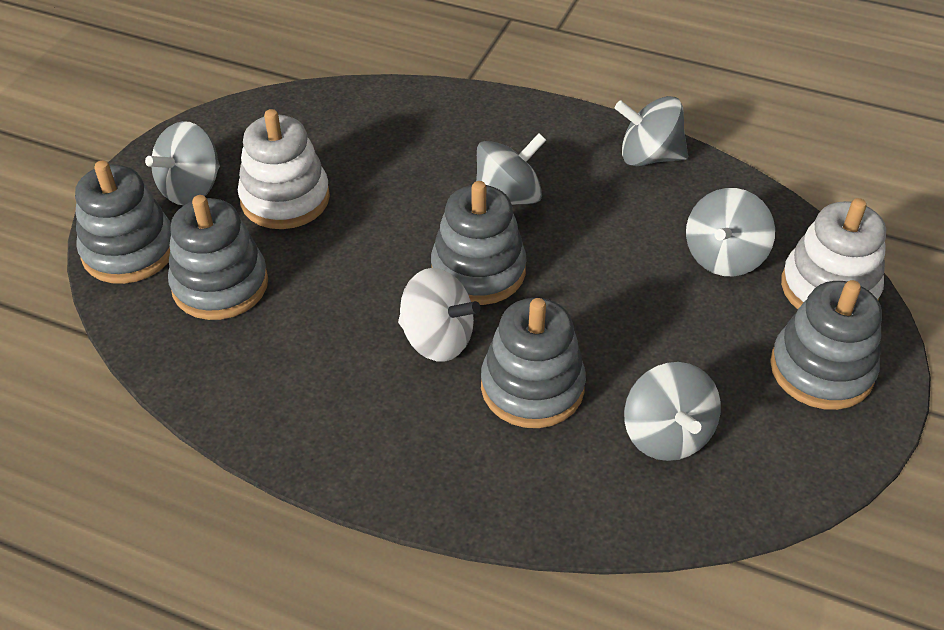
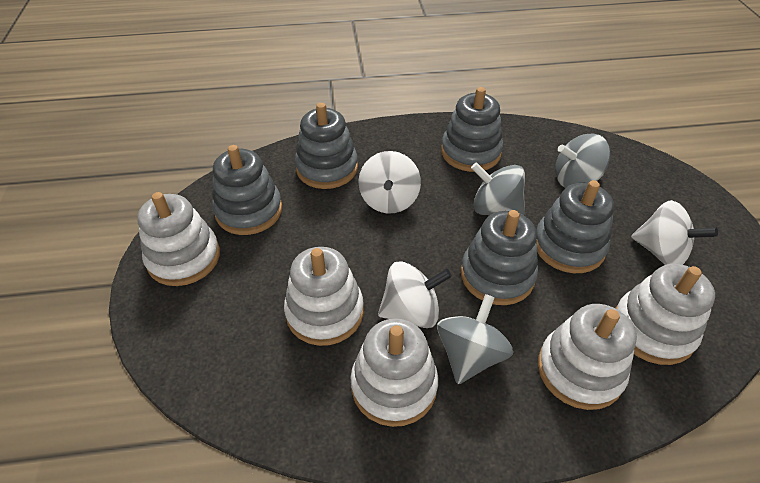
grey spinning top: [145,121,220,205] [476,133,546,205] [615,96,688,166] [624,362,721,461] [686,188,775,276] = 5 -> [437,294,513,384] [471,162,525,215] [555,134,611,188] = 3
white spinning top: [398,268,480,362] = 1 -> [358,151,421,214] [378,261,452,328] [631,200,718,265] = 3
white stacking toy: [238,109,330,229] [781,198,886,309] = 2 -> [137,192,220,286] [284,247,364,346] [350,319,438,427] [538,304,637,410] [615,264,715,365] = 5

